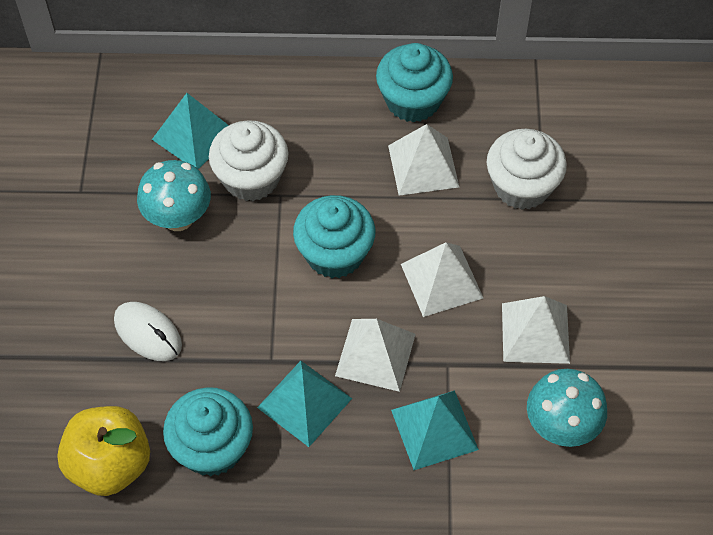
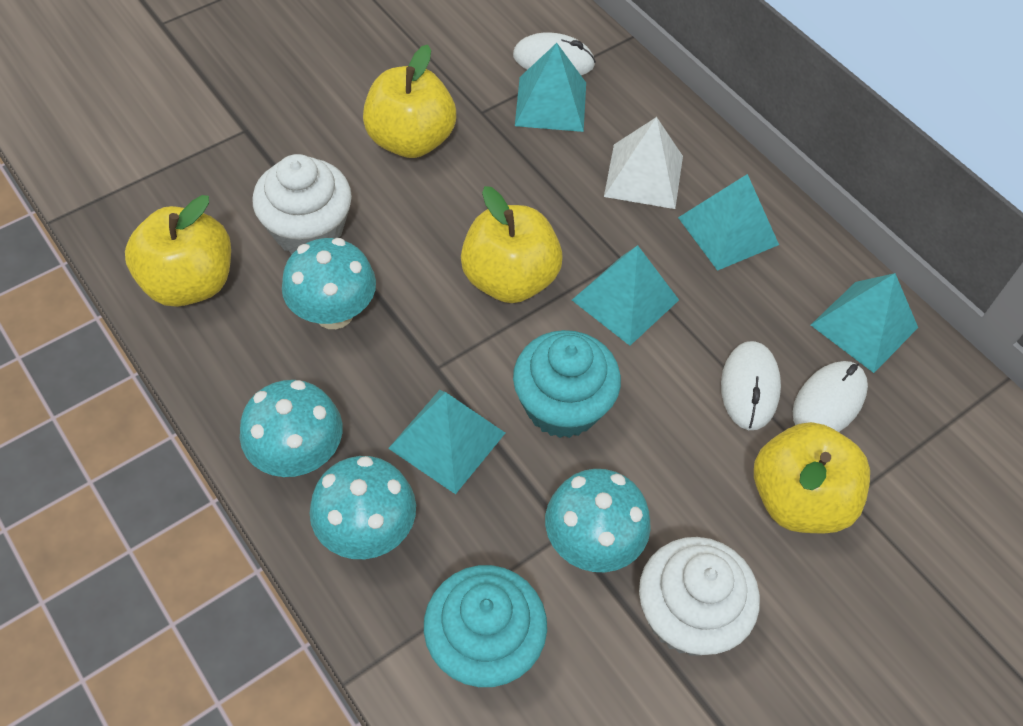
turquoise cupcake: [163,387,253,476] [293,195,375,278] [376,43,453,122] = 3 -> [424,565,547,687] [513,330,621,438] = 2
turquoise mushroom: [137,160,211,231] [527,369,607,447] = 2 -> [240,380,342,477] [282,238,376,329] [310,456,416,559] [545,469,651,572] = 4
turquoise pyramid: [152,93,229,169] [257,361,352,447] [391,390,479,470] = 3 -> [388,390,505,494] [515,43,586,132] [572,245,679,346] [678,174,779,271] [811,273,918,373] = 5
white mouse: [114,302,182,361] = 1 -> [513,33,596,75] [721,341,781,430] [793,361,868,432] = 3
white pyramid: [335,319,416,392] [388,124,459,196] [401,242,483,317] [502,296,570,364] = 4 -> [604,117,683,209] = 1
yellow apple: [57,406,150,496] = 1 -> [125,195,231,307] [363,45,456,158] [461,186,563,303] [754,422,870,533] = 4

